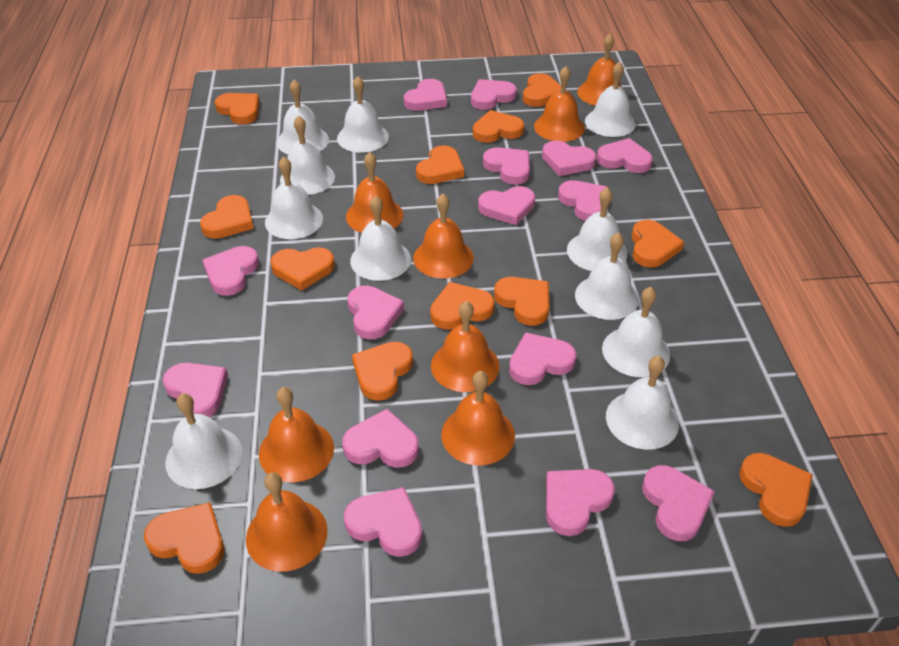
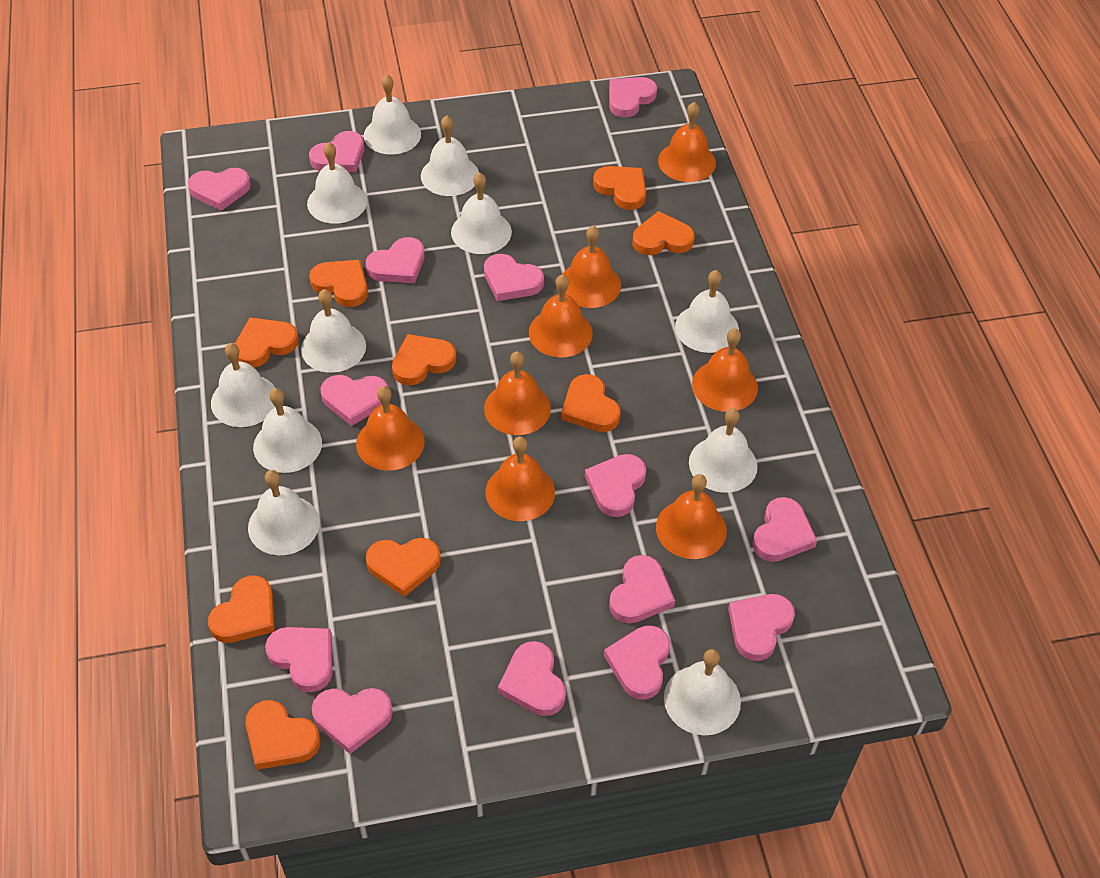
orange heart: [144,502,224,574] [200,195,254,239] [215,93,260,125] [270,247,335,291] [352,342,413,401] [416,145,464,184] [430,282,495,330] [473,110,524,143] [494,277,550,326] [523,73,561,107] [631,220,684,267] [739,453,813,527] = 12 -> [208,576,275,643] [235,318,299,368] [245,700,320,770] [309,260,368,307] [366,538,441,597] [392,334,456,385] [561,374,621,432] [593,166,646,210] [632,211,695,255] = 9
pink heart: [163,363,228,417] [202,246,259,296] [342,409,419,468] [344,487,422,557] [347,286,404,339] [404,79,447,111] [471,79,517,110] [478,186,535,225] [483,147,530,185] [509,332,576,385] [542,141,596,176] [546,469,615,536] [558,180,607,221] [597,138,653,173] [642,465,715,541] = 15 -> [188,168,251,211] [265,627,332,692] [309,131,364,172] [312,688,393,754] [320,375,388,426] [366,237,425,284] [484,254,544,301] [498,641,566,716] [585,454,646,517] [604,625,670,700] [609,77,657,118] [609,555,675,623] [728,594,795,661] [752,497,817,562] = 14

